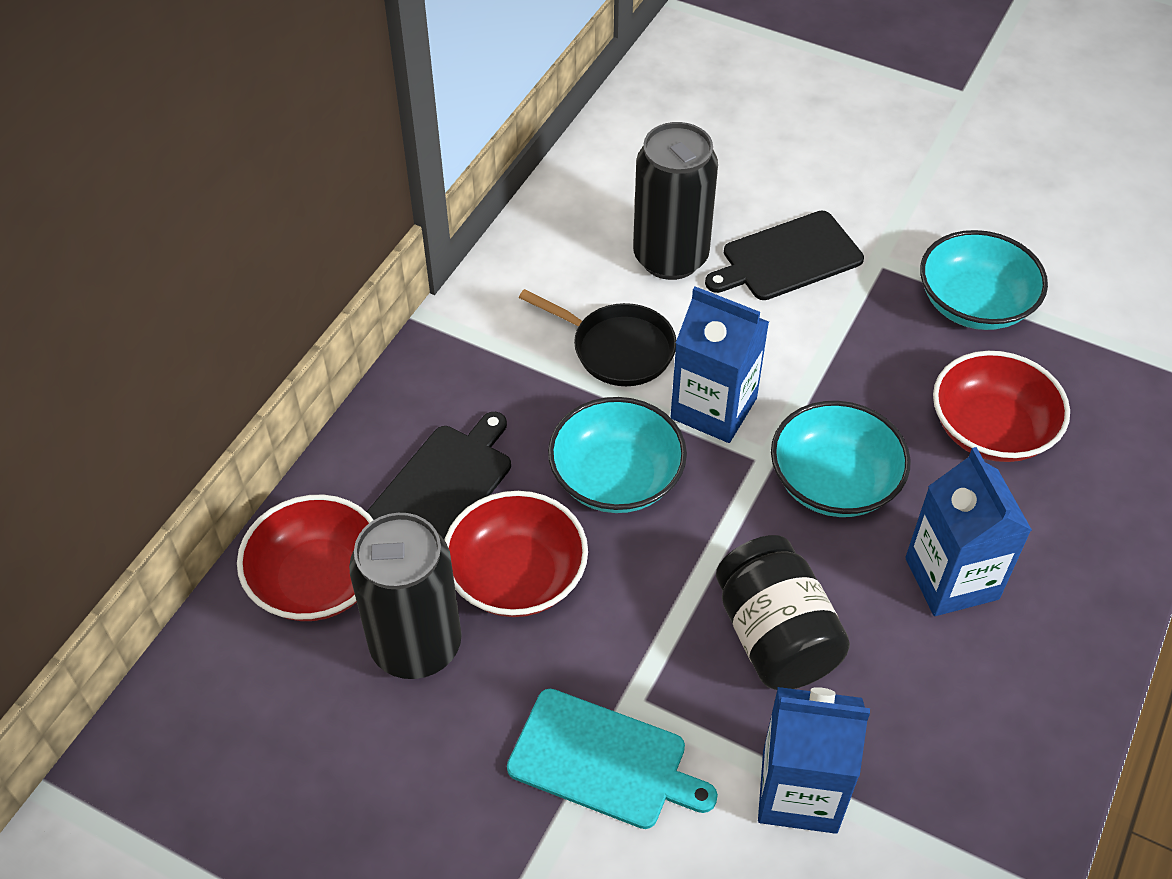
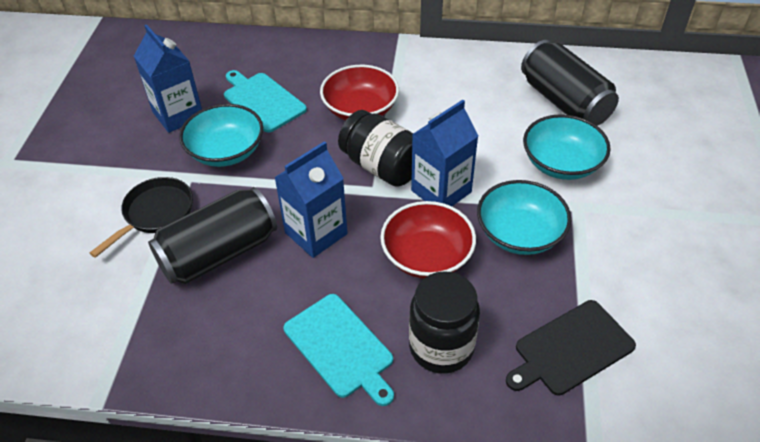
black cutting board: [367,412,511,540] [705,211,864,300] = 2 -> [506,300,636,395] = 1
black jar: [716,535,850,690] = 1 -> [338,110,413,187] [409,271,480,374] = 2
red bowl: [237,495,373,621] [445,491,588,617] [933,351,1070,462] = 3 -> [320,65,399,120] [380,201,476,279] = 2
turquoise cutting board: [507,689,718,829] = 1 -> [224,70,307,133] [284,294,394,406] = 2

